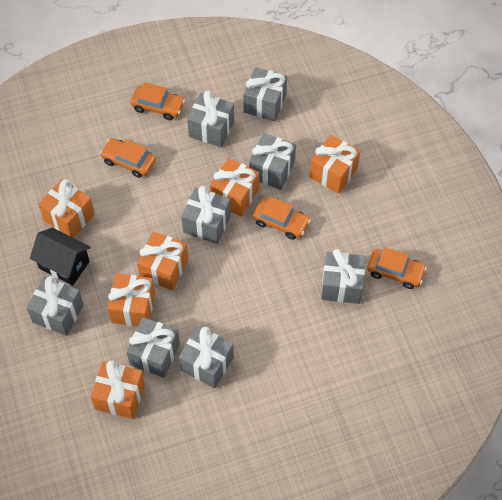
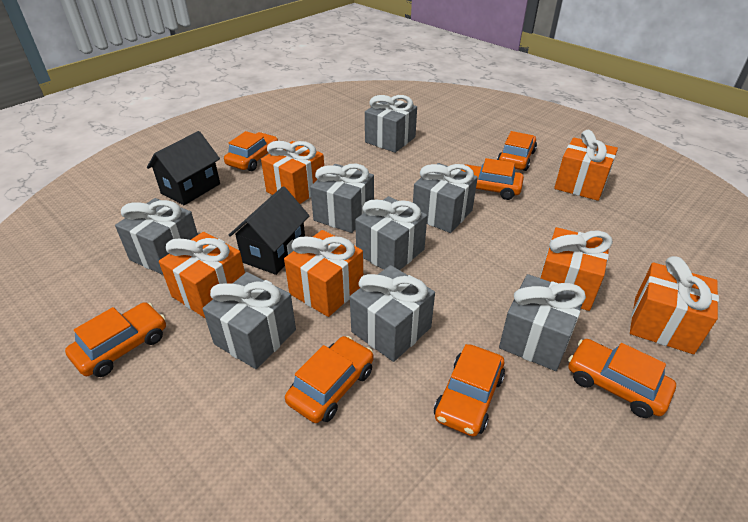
black house: [30,228,91,286] = 1 -> [147,131,220,205] [229,187,310,275] = 2
orange car: [100,138,156,178] [130,82,185,120] [253,197,310,240] [367,247,427,289] = 4 -> [65,302,166,377] [224,131,278,171] [285,336,373,423] [434,344,505,436] [460,158,524,200] [497,131,537,171] [568,339,676,418] = 7

